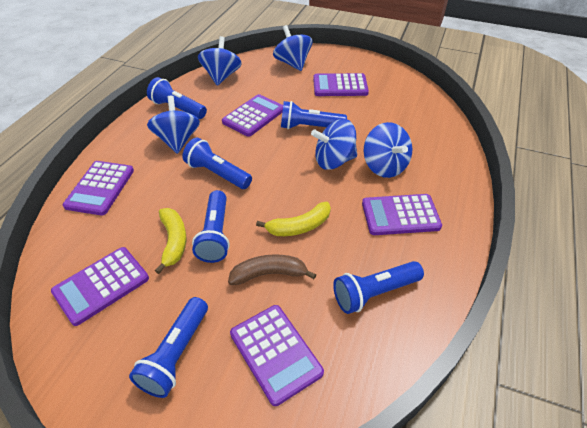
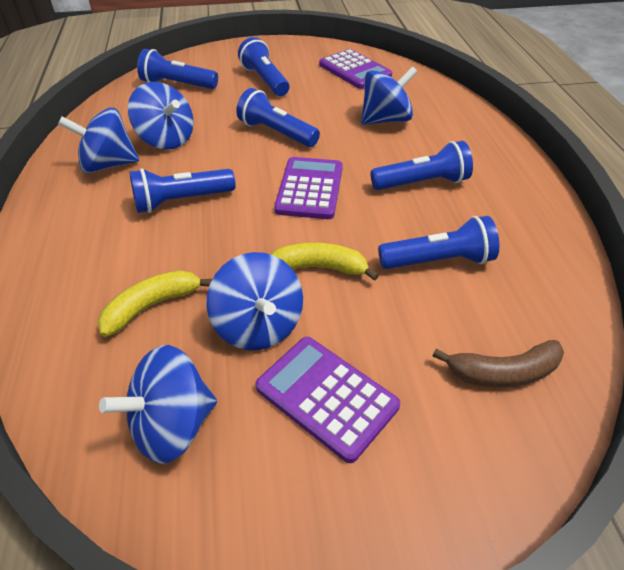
purple calculator: [51,247,149,326] [63,161,134,215] [222,94,283,137] [230,305,324,406] [313,73,369,96] [362,194,442,235] = 6 -> [255,337,400,463] [274,157,343,219] [319,49,392,89] = 3

